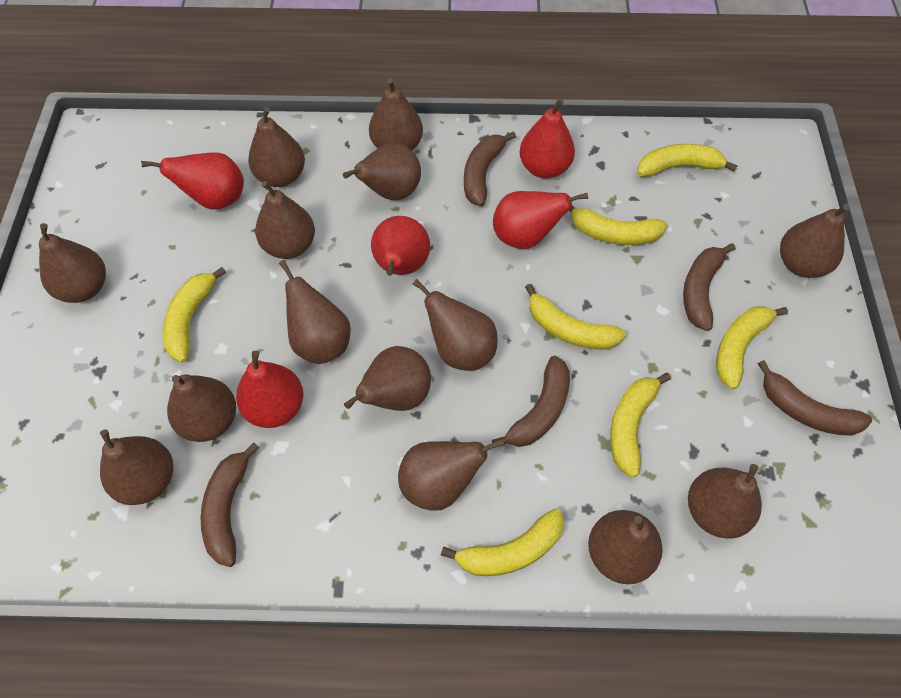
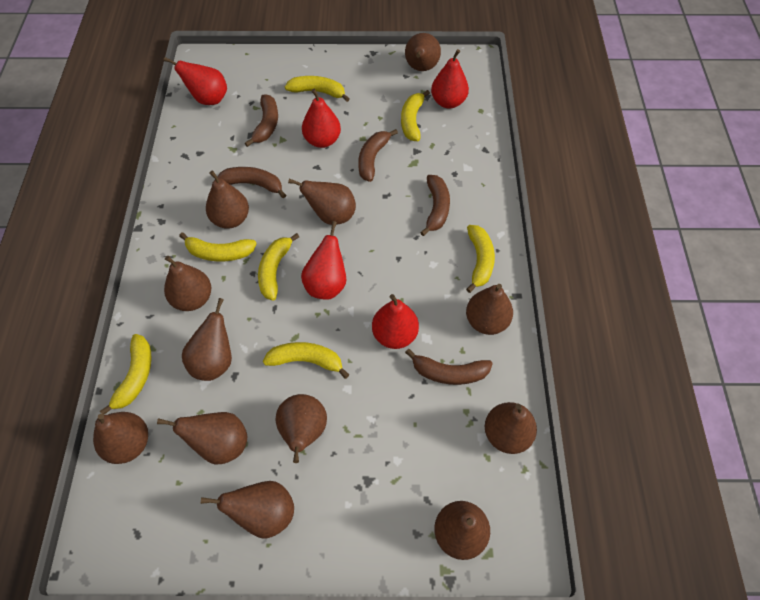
brown pear: [39,223,106,303] [100,429,173,505] [167,374,236,442] [248,107,305,187] [255,181,315,259] [279,260,351,364] [343,143,421,200] [344,346,431,411] [369,78,423,150] [398,438,505,511] [413,279,498,371] [588,510,663,584] [688,464,762,539] [780,204,850,278] = 14 -> [93,412,148,464] [157,412,247,465] [164,256,211,311] [182,298,232,381] [201,481,294,539] [206,170,249,229] [276,394,327,463] [288,179,356,225] [405,33,441,71] [434,501,490,560] [466,284,513,335] [485,402,537,454] = 12

